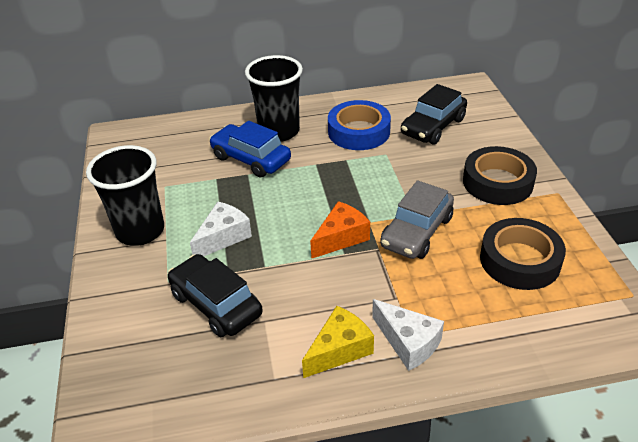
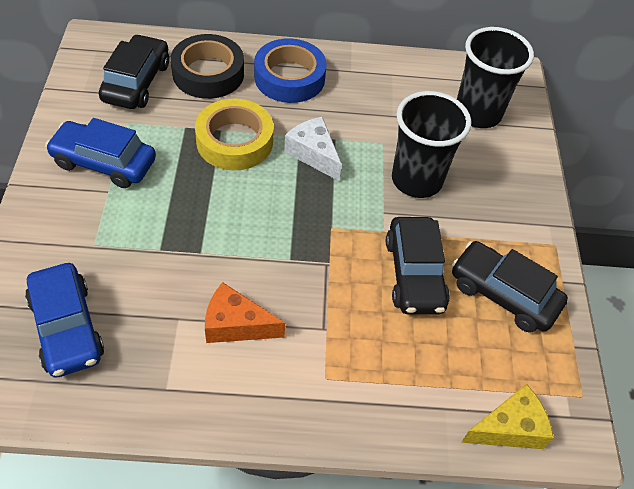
black car: [168,254,263,337] [401,84,467,144] = 2 -> [99,34,169,109] [386,217,450,315] [452,241,568,333] = 3
black tape: [463,146,537,205] [480,218,566,290] = 2 -> [171,34,244,99] = 1
blue car: [209,121,291,178] = 1 -> [25,263,104,378] [45,118,156,188] = 2
grey car: [380,180,454,259] = 1 -> none = 0
white cheese: [190,201,252,256] [372,299,444,371] = 2 -> [284,117,342,181] = 1
yellow tape: none = 0 -> [195,99,274,171] = 1

